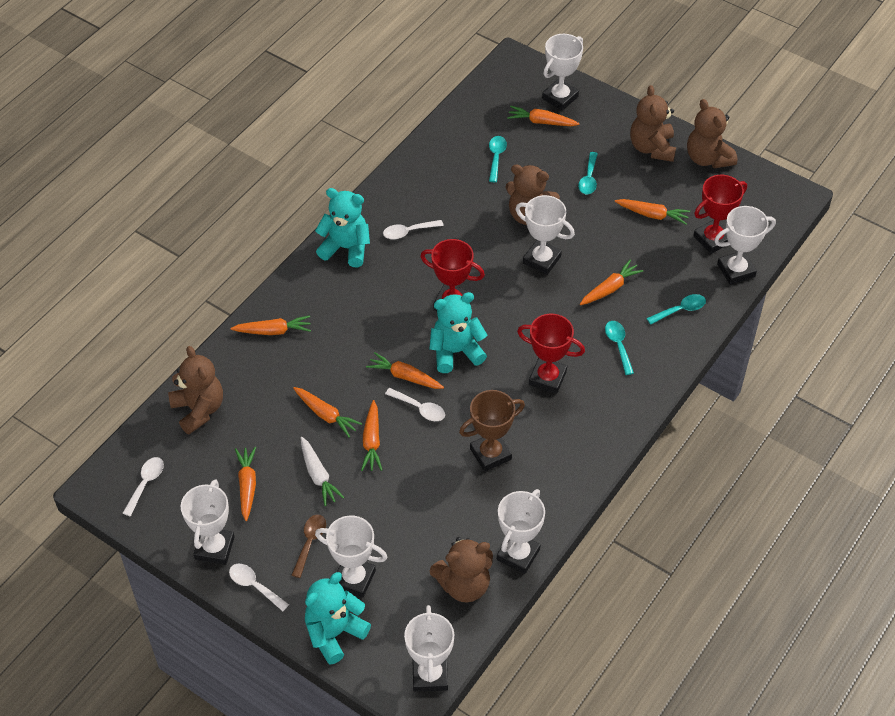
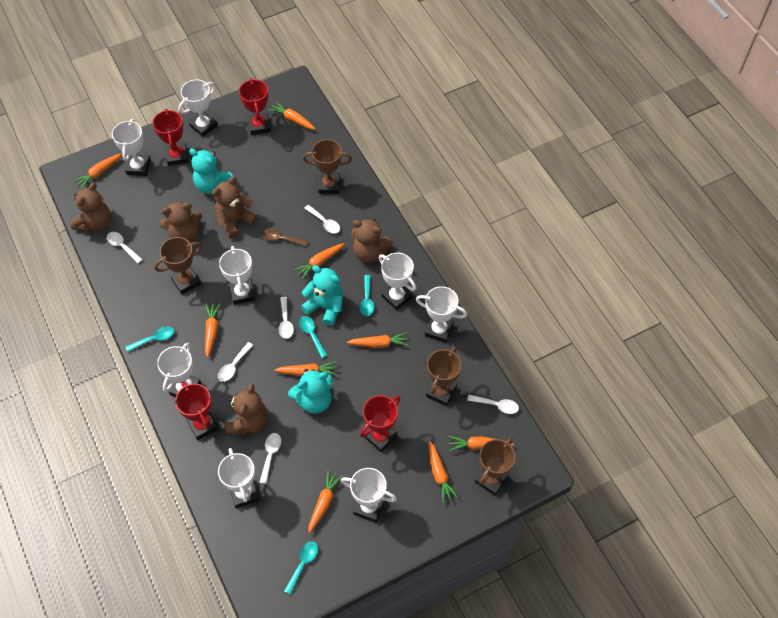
brown trophy: [459,390,525,472] = 1 -> [154,237,202,294] [303,139,352,194] [426,347,461,406] [475,438,516,496] = 4
orange carrot: [230,316,311,335] [235,447,256,521] [293,387,362,437] [361,400,382,471] [366,352,444,389] [507,106,580,126] [580,260,644,305] [615,199,690,225] = 8 -> [73,153,122,189] [205,303,221,358] [268,102,316,130] [274,361,337,376] [293,243,344,280] [308,470,343,533] [347,332,409,348] [429,441,458,503] [449,436,514,451] = 9
red trophy: [420,239,485,311] [517,314,585,394] [693,175,747,254] = 3 -> [152,109,189,166] [175,381,219,440] [239,78,271,135] [360,395,400,452] = 4
white carrot: [300,437,345,506] = 1 -> none = 0
white spoon: [123,457,164,516] [229,564,289,611] [383,220,444,239] [385,388,445,421] = 4 -> [107,232,143,263] [218,342,253,382] [259,433,281,484] [279,297,294,339] [304,205,340,234] [467,395,519,414] = 6
white trophy: [181,479,235,565] [315,515,388,598] [404,605,454,692] [497,489,545,574] [516,195,575,275] [542,34,583,111] [714,206,776,285] = 7 -> [112,119,151,176] [157,343,201,397] [178,79,218,137] [218,448,260,508] [219,246,256,305] [341,468,397,523] [379,253,416,310] [416,286,467,343] = 8

